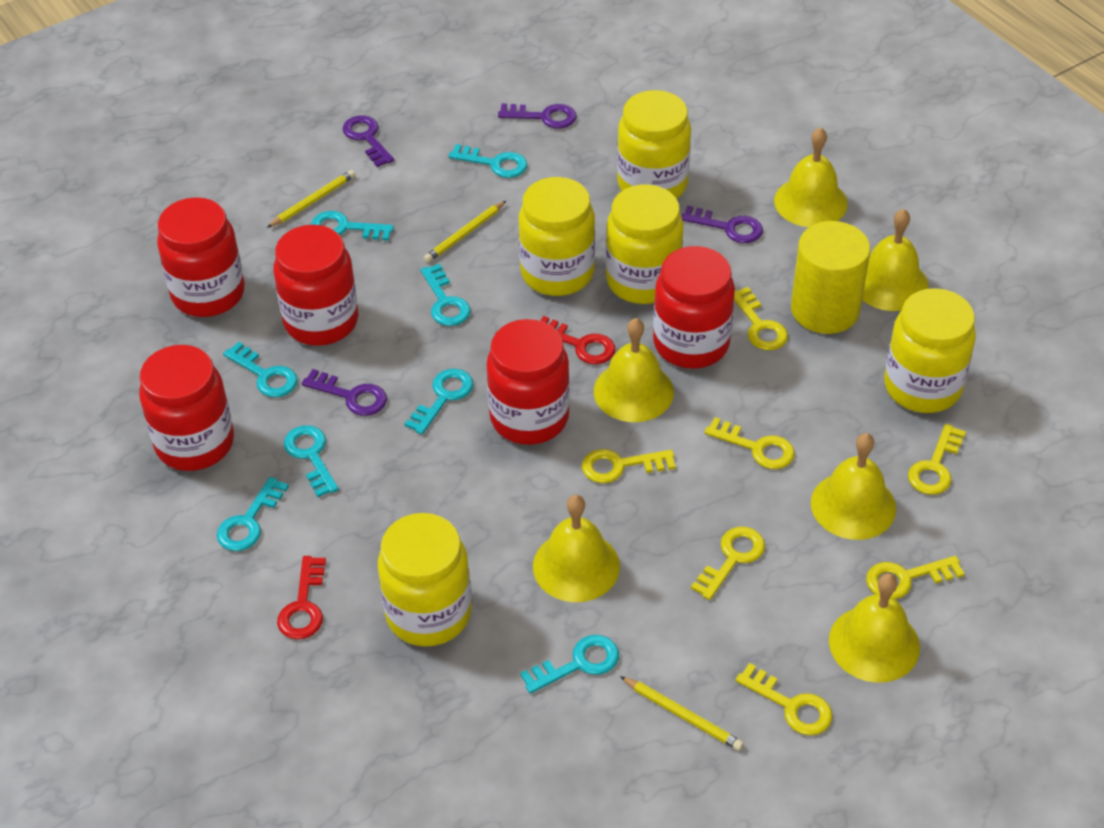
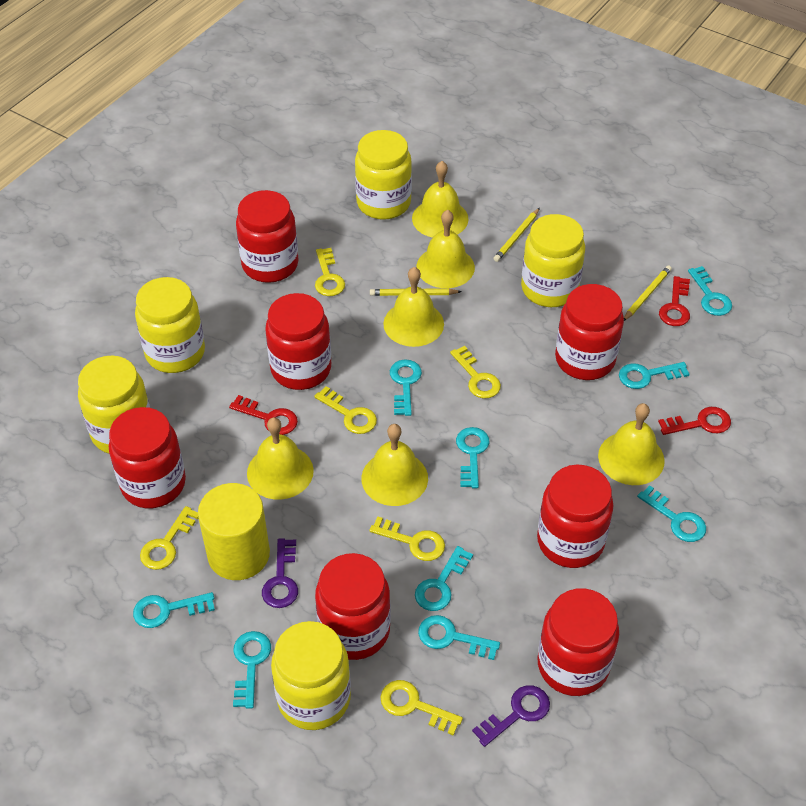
purple key: [301,369,387,416] [342,115,394,167] [498,104,577,129] [681,205,763,243] = 4 -> [262,538,298,608] [472,685,550,747] = 2
red jar: [139,345,234,471] [157,197,245,317] [274,225,358,346] [486,319,570,445] [653,246,735,369] = 5 -> [109,407,186,508] [236,190,299,283] [265,293,331,390] [315,553,391,660] [537,464,614,568] [538,588,619,696] [555,284,624,380] = 7
red key: [277,556,326,639] [540,316,616,364] = 2 -> [229,395,298,435] [658,407,731,435] [659,276,690,326] = 3
turquoise key: [217,477,289,551] [223,342,298,397] [284,425,339,497] [311,211,394,241] [405,369,474,434] [421,264,471,326] [449,144,527,178] [520,635,619,694] = 8 -> [133,592,215,628] [233,631,271,709] [390,359,422,416] [415,546,473,611] [418,615,500,660] [456,427,489,488] [619,362,690,389] [637,485,706,542] [688,266,732,316] = 9
yellow key: [582,449,676,483] [691,527,765,600] [705,417,795,469] [734,287,788,350] [735,663,832,736] [866,556,964,599] [908,424,966,495] = 7 -> [140,506,198,570] [314,386,377,434] [315,248,345,296] [369,517,445,561] [380,680,463,736] [450,346,501,399] = 6

